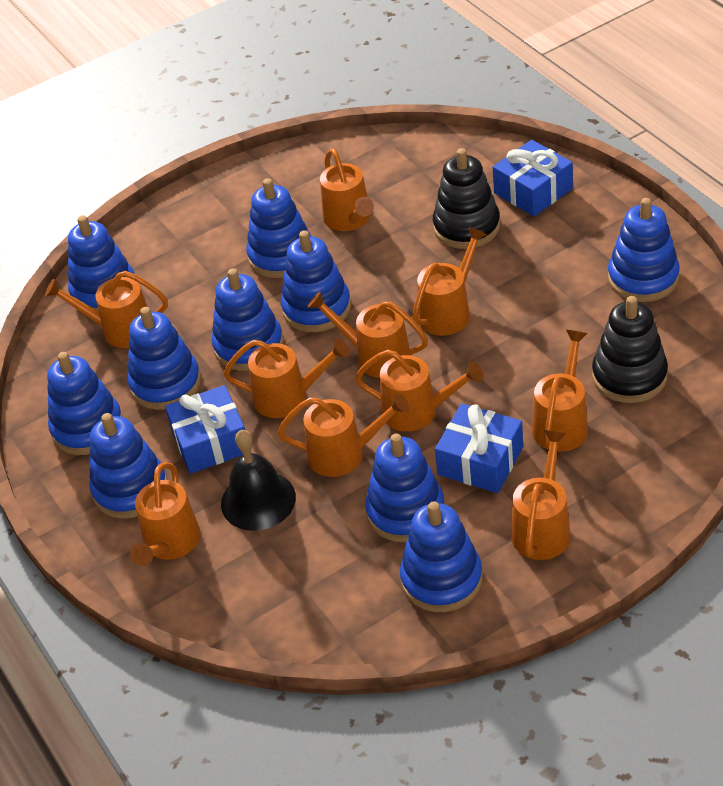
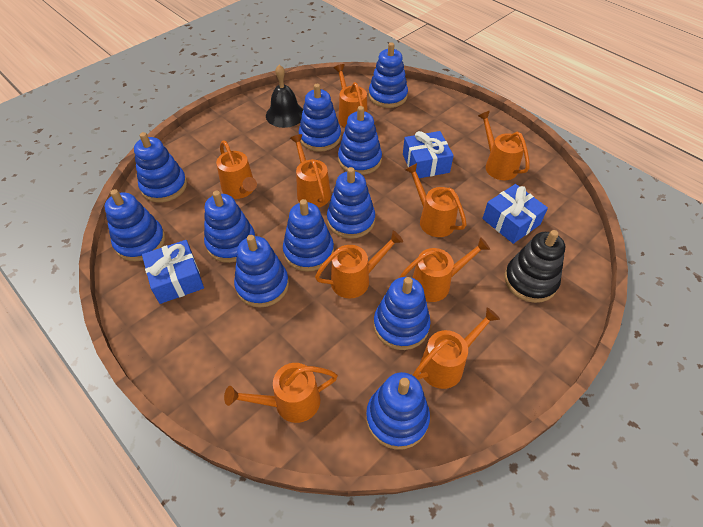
black stacking toy: [433,148,500,249] [592,296,668,403] = 2 -> [504,230,565,303] = 1
blue stacking toy: [47,352,123,455] [68,215,135,311] [90,413,167,519] [127,307,201,410] [211,268,284,371] [246,178,311,278] [281,230,351,332] [365,433,444,542] [400,501,483,612] [608,198,680,302] = 10 -> [105,189,165,261] [134,132,187,203] [204,191,255,263] [234,235,289,308] [283,199,334,272] [299,84,341,152] [327,167,375,239] [338,106,382,175] [366,372,430,450] [369,42,408,108] [374,277,431,350] = 11
orange watering can: [45,271,168,348] [130,462,200,566] [224,339,350,418] [278,393,409,477] [307,291,428,378] [320,148,374,231] [355,350,483,431] [412,227,487,336] [511,430,571,560] [532,330,588,452] = 10 -> [216,140,257,199] [224,363,338,423] [290,134,331,208] [315,231,403,299] [334,64,368,128] [399,237,490,302] [405,163,467,237] [413,307,500,389] [478,111,530,180] = 9

